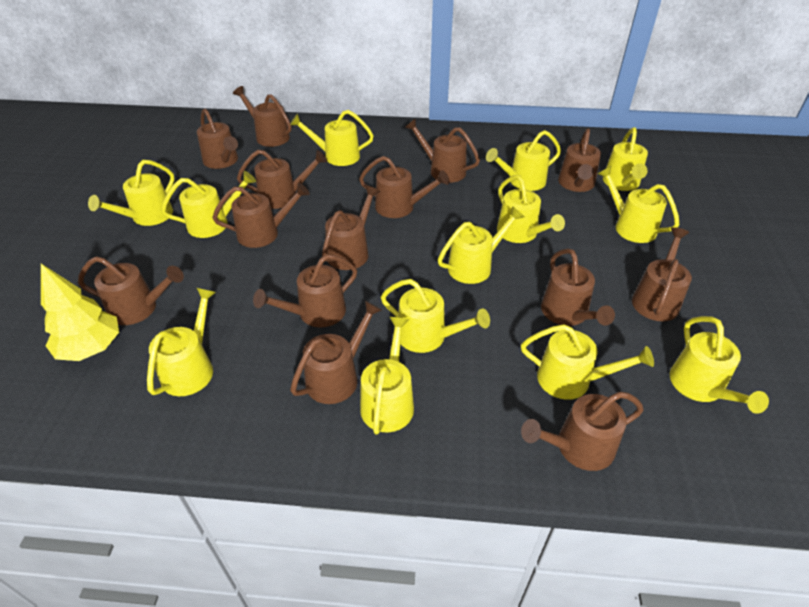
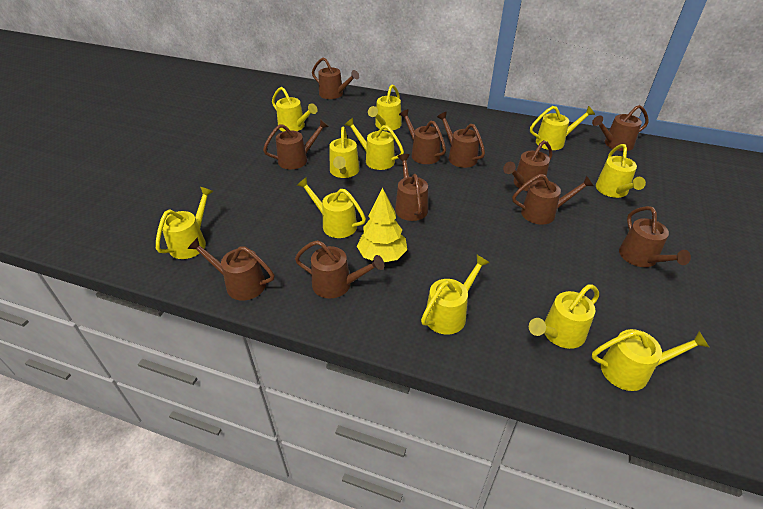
brown watering can: [78,256,184,325] [197,108,238,169] [213,183,310,248] [233,86,292,147] [237,150,327,209] [253,254,357,327] [290,301,382,404] [322,185,380,270] [359,156,449,218] [405,118,480,183] [521,392,644,471] [541,248,615,326] [558,128,601,192] [632,228,692,321] = 14 -> [187,237,274,300] [263,119,329,169] [295,240,384,298] [312,57,359,99] [395,154,428,221] [399,109,446,164] [437,112,485,168] [503,140,553,191] [512,174,593,225] [592,105,648,151] [619,206,691,267] = 11
yellow watering can: [88,160,174,226] [147,288,216,396] [161,171,256,238] [290,110,374,166] [360,317,414,435] [381,279,490,353] [438,206,525,284] [486,130,561,191] [497,175,565,243] [521,324,654,400] [597,166,679,243] [603,127,648,191] [670,316,769,414] = 13 -> [156,187,214,259] [272,87,318,132] [297,177,366,238] [329,126,360,178] [345,118,404,170] [368,84,402,131] [421,255,490,334] [529,284,599,349] [530,106,595,150] [592,329,710,391] [596,144,646,198] = 11

